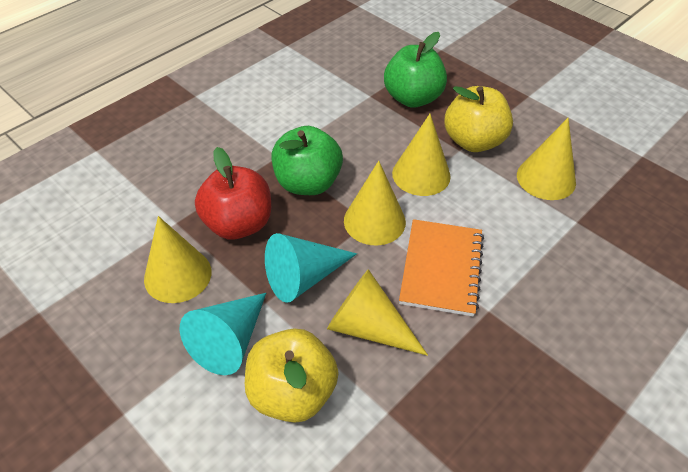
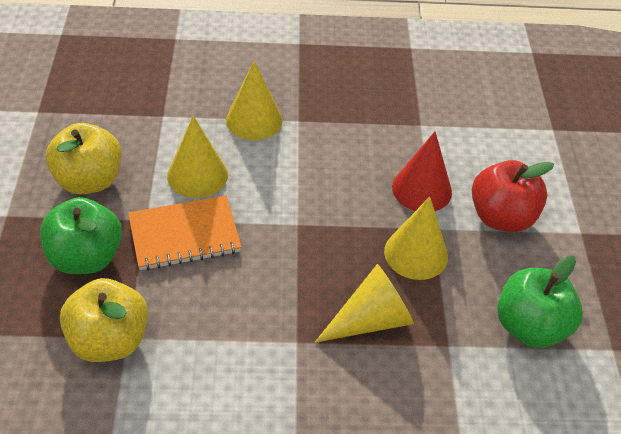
red cone: none = 0 -> [392,131,452,211] = 1
turquoise cone: [180,293,266,375] [265,233,357,303] = 2 -> none = 0
yellow cone: [144,216,212,303] [327,269,428,356] [344,161,406,246] [392,114,451,196] [517,118,576,200] = 5 -> [167,116,228,198] [226,60,283,140] [315,264,414,343] [384,197,448,280] = 4

